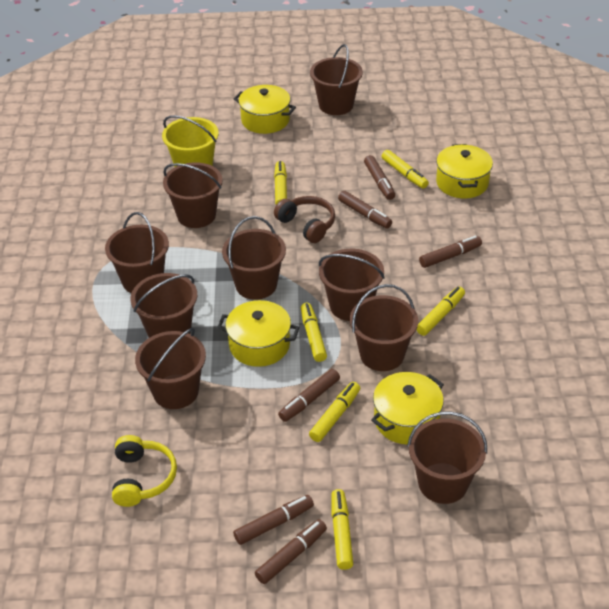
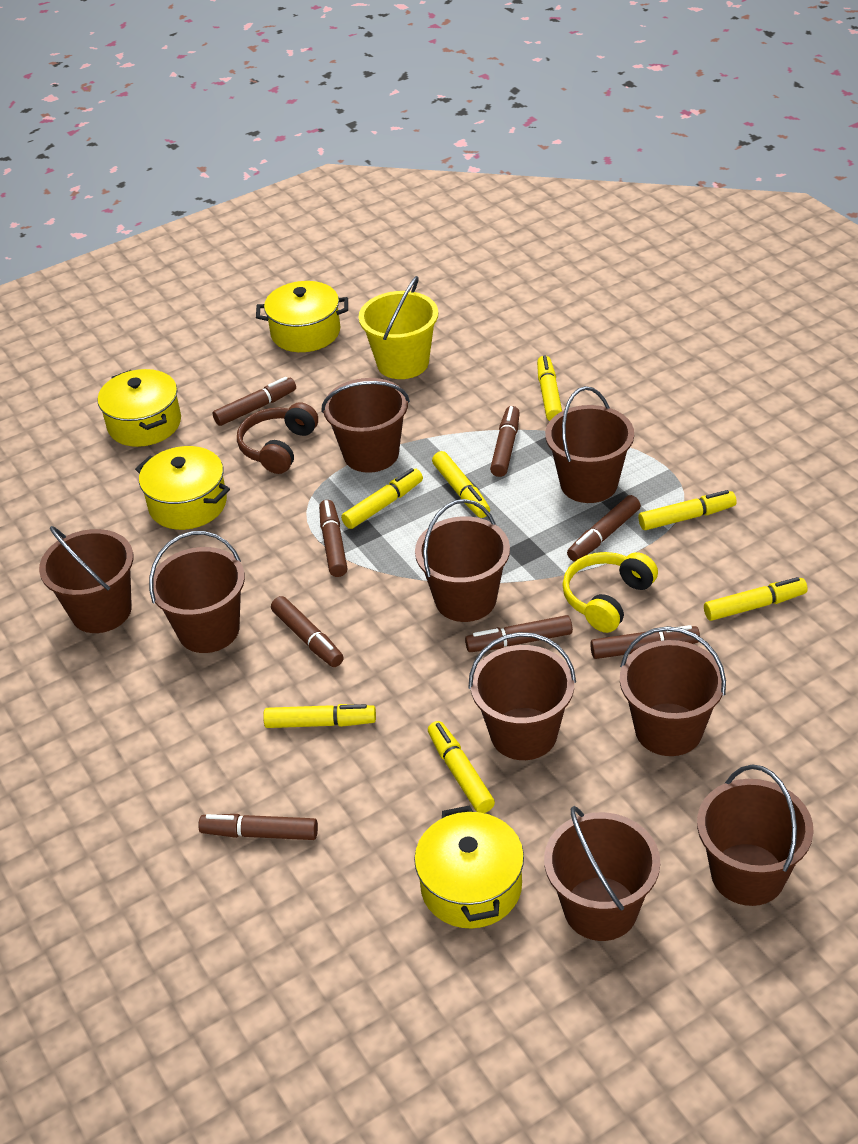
brown marker: [233,495,314,545] [255,519,327,584] [278,369,340,422] [338,191,392,229] [364,155,395,200] [419,235,482,268] = 6 -> [198,814,318,840] [213,377,296,426] [271,596,344,667] [319,500,347,577] [465,615,573,652] [490,406,520,477] [567,495,641,562] [590,625,700,659] = 8
yellow marker: [274,161,287,205] [301,303,327,362] [309,382,360,442] [332,489,353,570] [382,150,429,189] [416,286,465,336] = 6 -> [263,704,376,728] [341,468,423,529] [428,721,495,813] [432,451,490,518] [537,355,562,421] [639,490,737,530] [704,577,808,621] = 7

